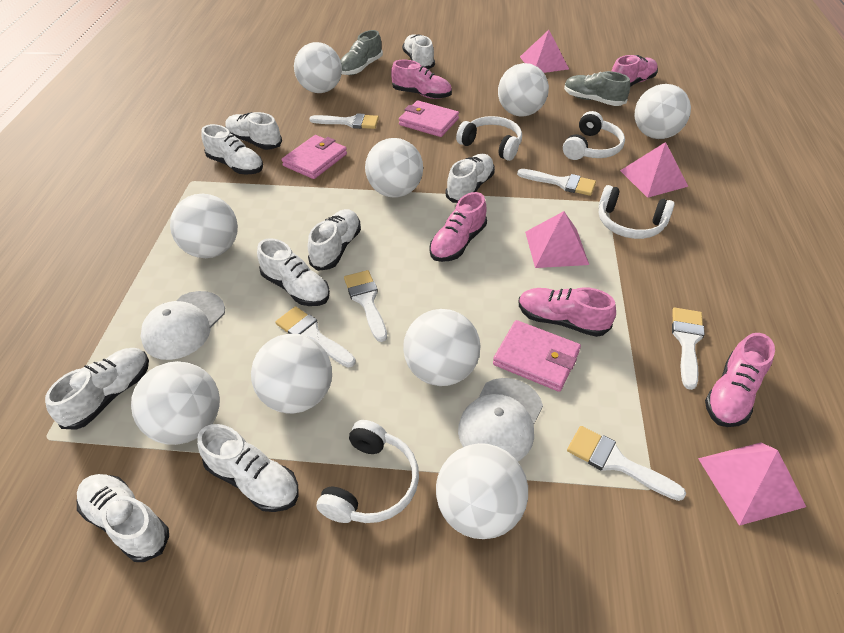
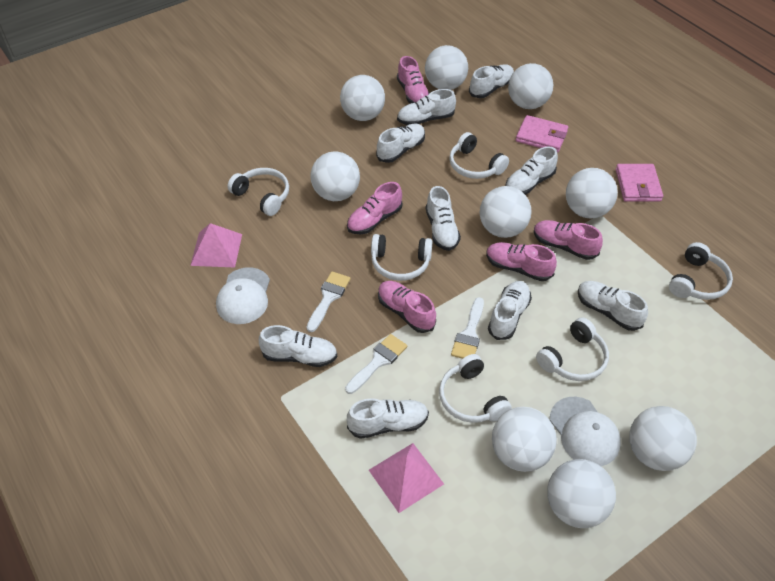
grey shoe: [341,30,383,75] [564,71,630,106] = 2 -> none = 0
pink pyramid: [520,30,569,73] [525,211,589,268] [620,142,689,198] [698,443,806,526] = 4 -> [190,223,242,268] [369,443,444,513] = 2
pink wallet: [281,135,347,179] [399,100,459,137] [493,320,581,392] = 3 -> [516,115,568,153] [616,164,663,202] = 2
white brush: [275,306,356,367] [309,113,379,129] [344,270,387,342] [517,169,596,196] [567,426,686,501] [672,308,705,390] = 6 -> [307,272,351,332] [345,334,407,394] [451,297,484,359] = 3
white headphones: [317,420,419,523] [456,116,522,161] [563,111,625,160] [599,185,675,239] = 4 -> [228,168,289,216] [371,234,432,281] [439,354,512,423] [449,132,509,179] [536,317,609,381] [669,242,733,300] = 6

